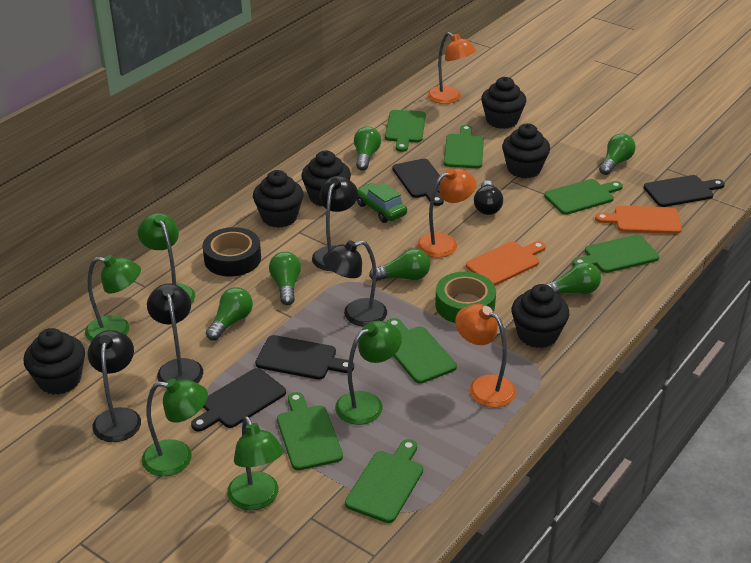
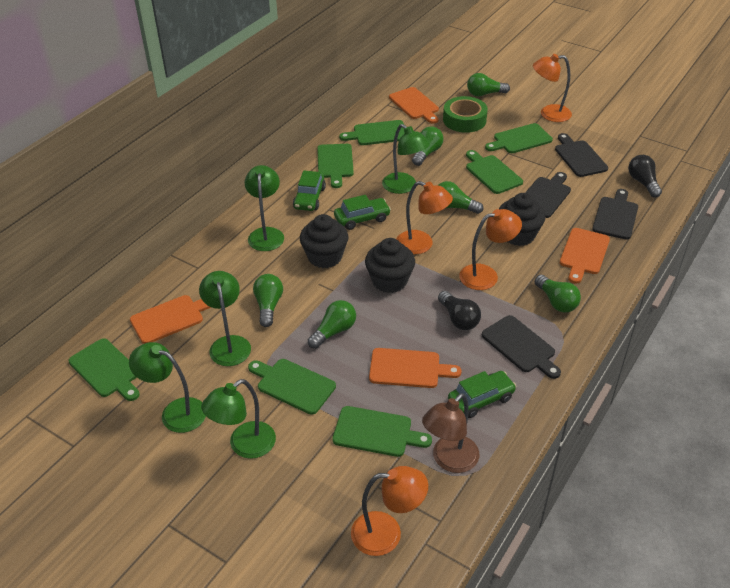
black cupcake: [23,328,85,395] [253,170,304,228] [301,151,351,207] [481,77,526,129] [502,123,550,178] [512,284,569,348] = 6 -> [300,214,348,268] [365,238,415,293] [499,193,545,246] = 3
black lamp: [88,330,141,442] [147,283,203,383] [312,176,358,271] [323,240,387,327] = 4 -> none = 0
black light bulb: [474,180,503,215] = 1 -> [438,291,481,330] [628,155,662,197] = 2
black tape: [203,227,261,276] = 1 -> none = 0
brown lamp: none = 0 -> [422,393,479,473] = 1
green car: [357,183,407,223] = 1 -> [293,171,326,211] [334,195,391,230] [448,371,516,418] = 3
orange cutting board: [466,241,546,286] [595,205,682,234] = 2 -> [130,295,211,344] [369,348,461,388] [389,87,439,124] [560,228,610,284] = 4
orange lamp: [417,168,476,258] [428,32,476,104] [455,304,516,407] = 3 -> [351,466,428,556] [397,181,453,254] [459,209,522,290] [533,54,572,122] = 4

